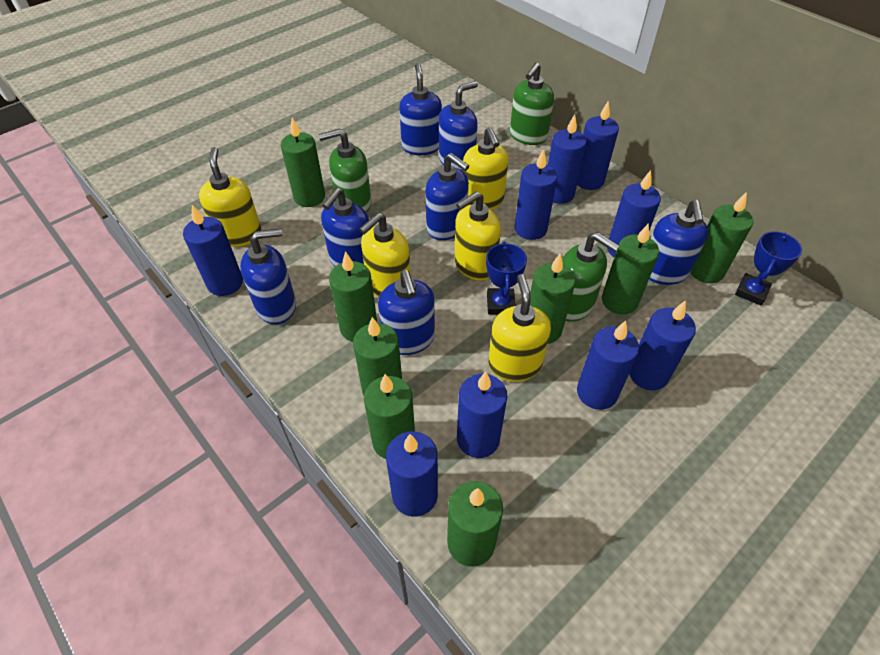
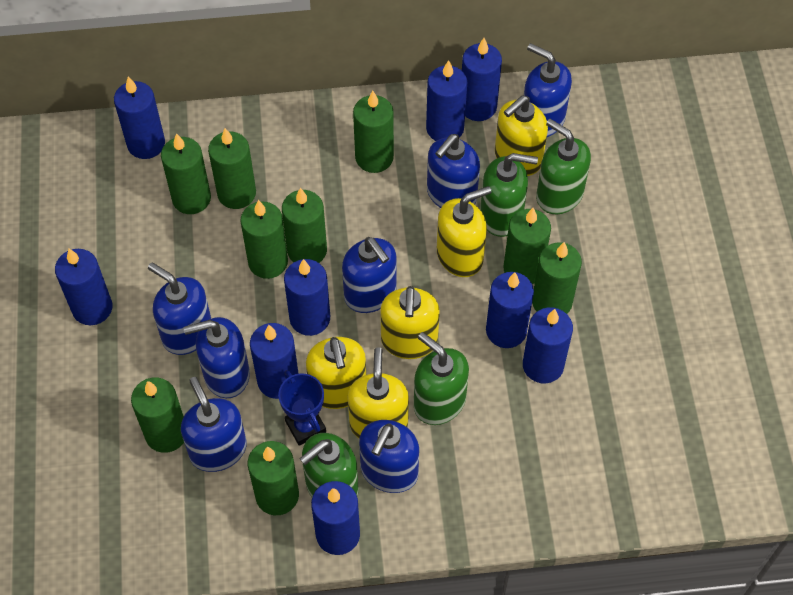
blue trophy: [486,242,527,314] [735,231,802,306] = 2 -> [278,370,326,446] = 1
green candle: [281,118,325,207] [329,251,377,342] [353,317,402,396] [364,374,415,459] [447,481,503,567] [530,254,576,344] [602,223,659,315] [691,192,753,283] = 8 -> [131,377,184,453] [161,133,211,214] [208,128,256,209] [240,200,288,279] [248,441,299,515] [282,188,327,263] [353,91,394,173] [504,208,551,284] [532,242,582,314] = 9
green soap dispenser: [318,128,371,213] [510,63,554,145] [562,232,620,322] = 3 -> [299,433,358,497] [414,332,469,425] [480,153,538,237] [536,119,591,214] = 4

